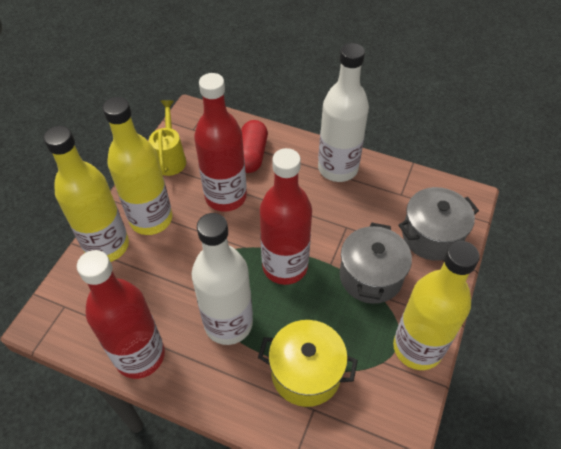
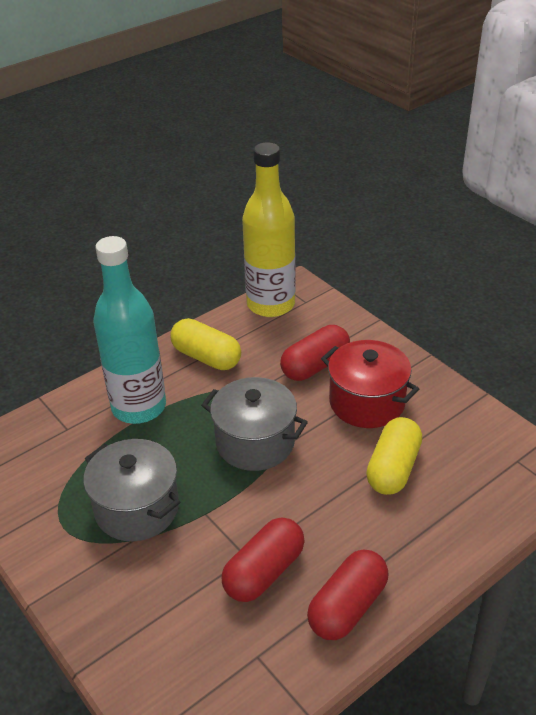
red bottle: [77,250,165,379] [194,73,247,212] [260,148,312,285] = 3 -> none = 0
red capsule: [241,120,268,173] = 1 -> [222,517,305,602] [280,325,350,381] [307,550,389,640] = 3
red pot: none = 0 -> [321,340,419,428] = 1
turquoise bottle: none = 0 -> [93,236,166,424] = 1
white bottle: [192,213,253,345] [318,43,369,182] = 2 -> none = 0
yellow bottle: [43,126,129,262] [103,97,172,235] [393,241,480,370] = 3 -> [242,142,296,317] = 1
yellow capsule: none = 0 -> [170,318,241,370] [366,417,422,495] = 2
yellow pot: [258,320,358,407] = 1 -> none = 0
yellow watering can: [149,100,186,176] = 1 -> none = 0

